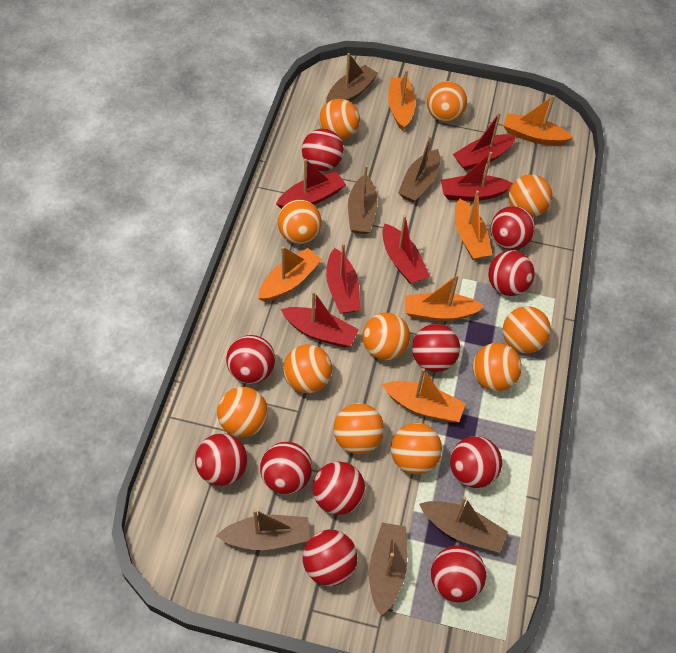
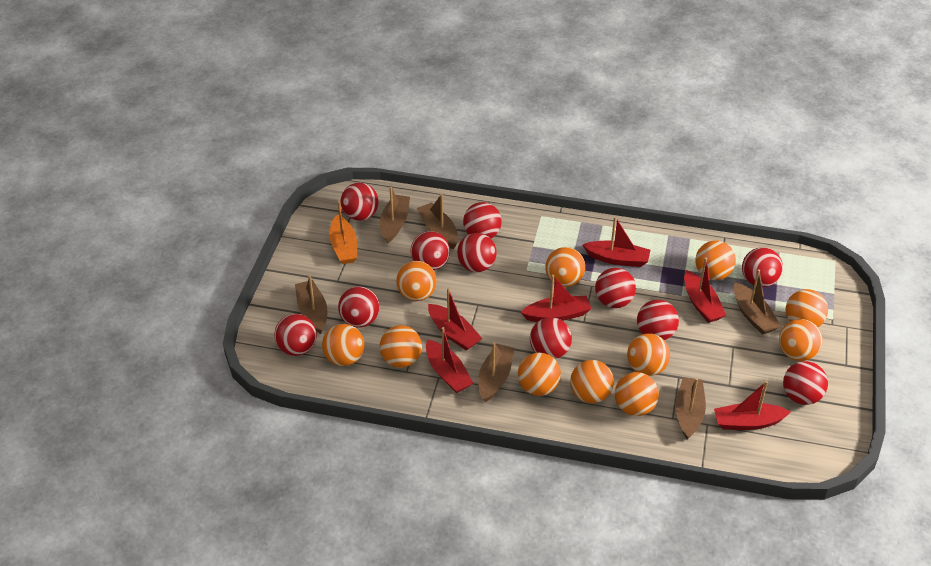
orange boat: [258,246,322,302] [382,368,466,422] [388,70,415,131] [405,274,485,321] [455,191,492,260] [503,95,573,146] = 6 -> [329,201,357,264] = 1

